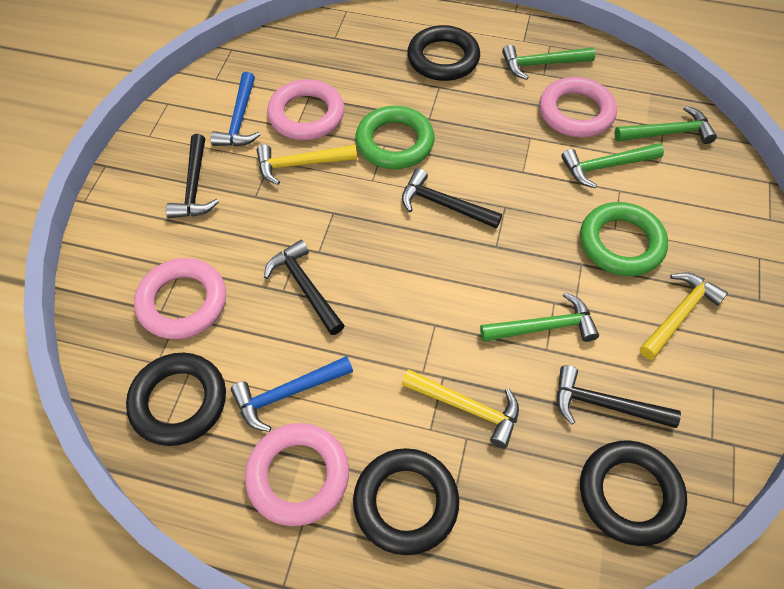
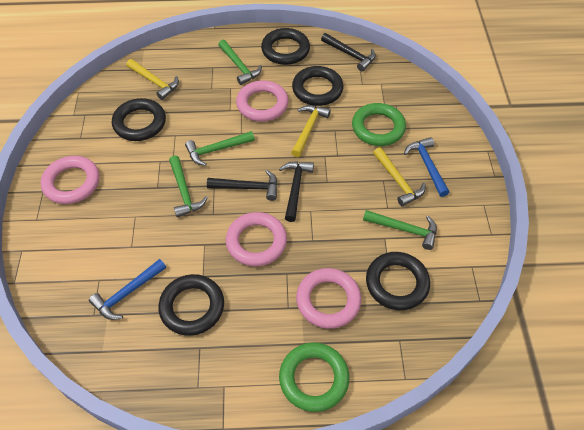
black hammer: [166,134,219,218] [264,240,345,335] [402,168,502,229] [557,365,681,428] = 4 -> [207,170,278,201] [279,161,314,222] [321,33,376,71] = 3
black ring: [126,353,226,446] [353,448,459,555] [407,25,480,81] [580,440,687,546] = 4 -> [112,98,166,141] [158,274,224,336] [261,28,310,65] [292,66,344,106] [366,252,430,310] = 5

